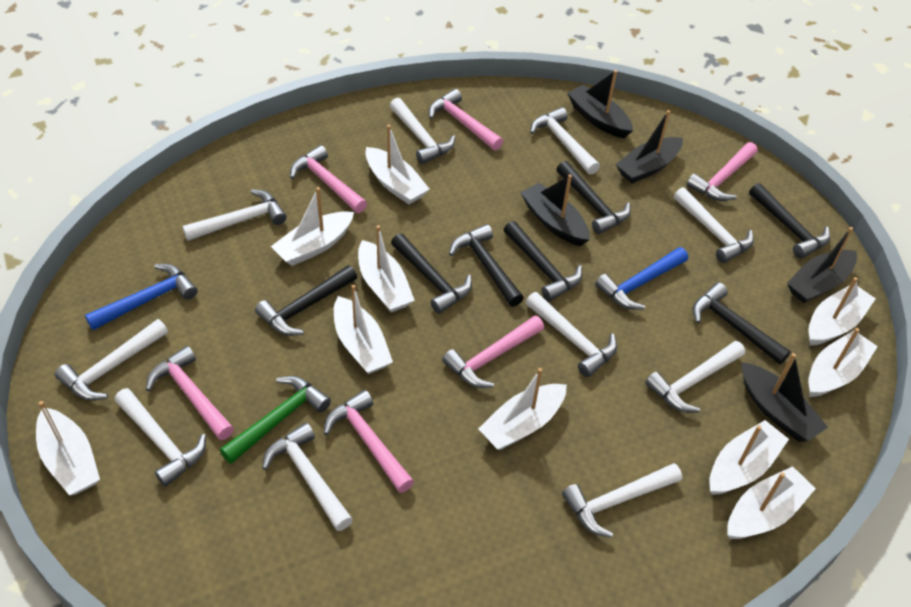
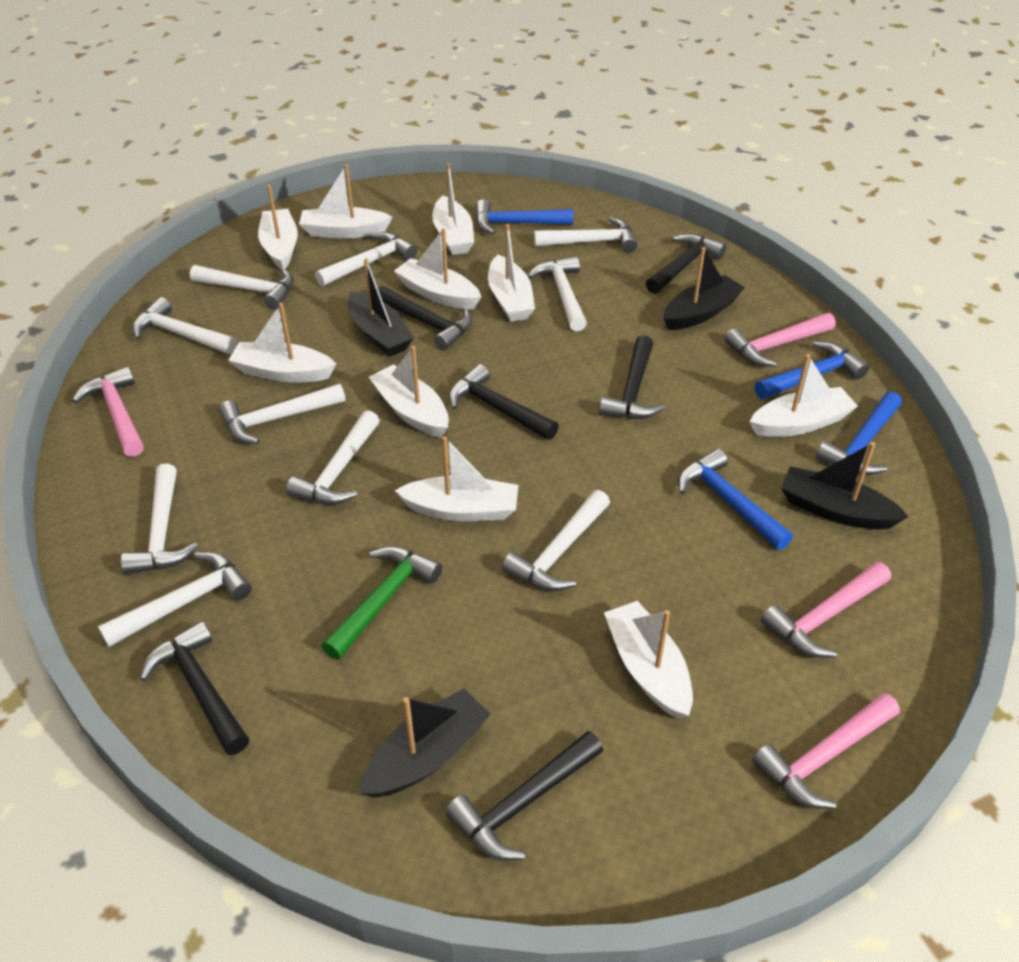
black boat: [520,174,590,246] [567,70,633,138] [615,110,683,183] [742,353,828,441] [787,227,857,303] = 5 -> [348,258,414,356] [359,688,491,798] [663,247,745,330] [781,442,909,529] = 4
black hammer: [255,265,357,336] [391,233,472,314] [449,224,524,307] [504,221,582,301] [556,161,631,234] [693,282,791,364] [749,183,830,259] = 7 -> [140,621,249,755] [378,286,472,350] [445,731,603,861] [449,364,559,440] [599,335,665,419] [646,233,727,294] = 6
blue hammer: [85,264,198,330] [595,247,688,310] = 2 -> [476,199,573,235] [678,449,793,550] [755,341,869,399] [816,392,902,476] = 4
pink hammer: [146,346,234,440] [290,145,367,213] [324,390,414,493] [428,89,503,150] [442,316,544,388] [687,142,758,201] = 6 -> [72,366,144,457] [725,313,836,367] [752,693,900,809] [761,562,891,658] = 4

